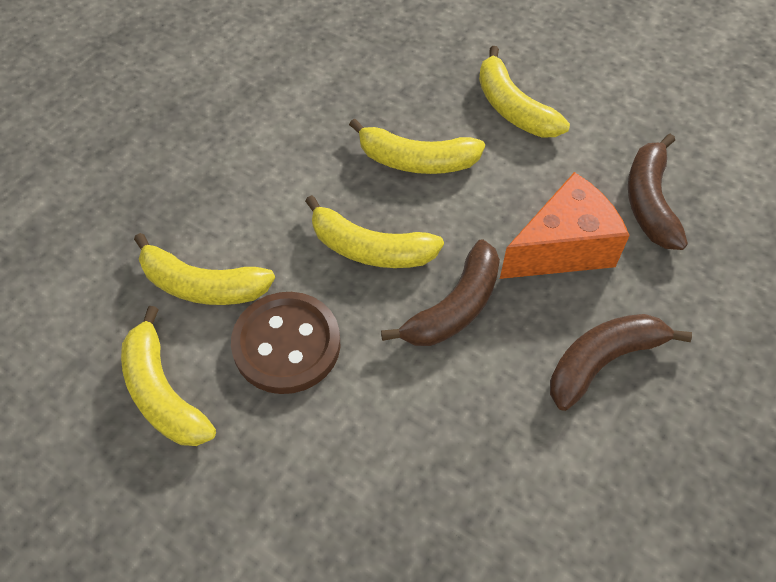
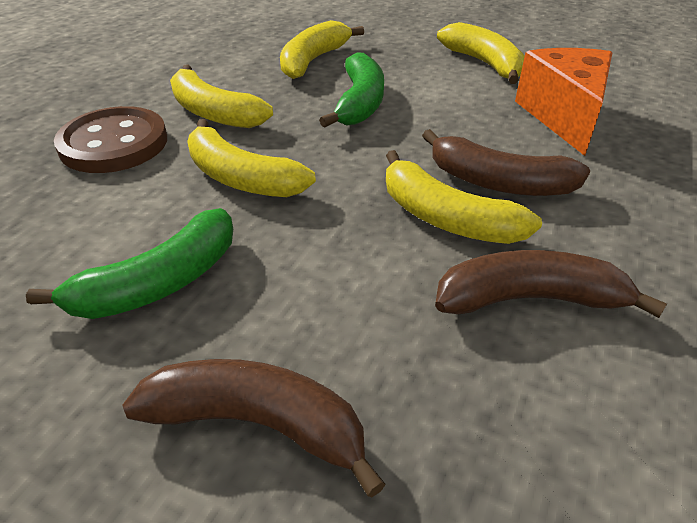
green banana: none = 0 -> [26,208,233,319] [319,52,384,127] = 2

